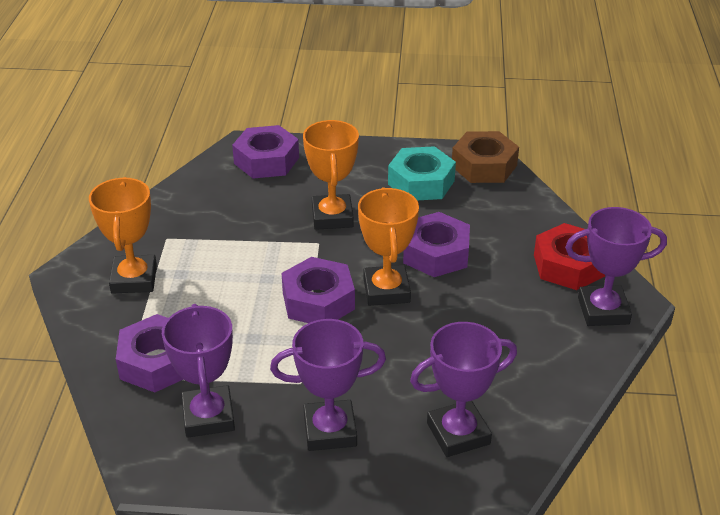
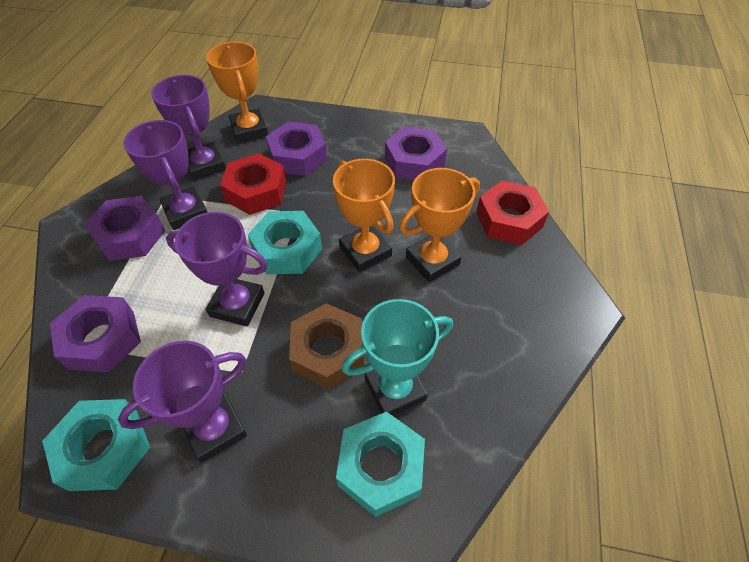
red nut: [534,223,605,290] = 1 -> [220,153,286,215] [476,181,549,245] = 2
turquoise nut: [388,146,456,200] = 1 -> [42,399,150,491] [248,211,322,274] [336,411,425,517] = 3
turquoise trophy: none = 0 -> [341,299,453,416] = 1

